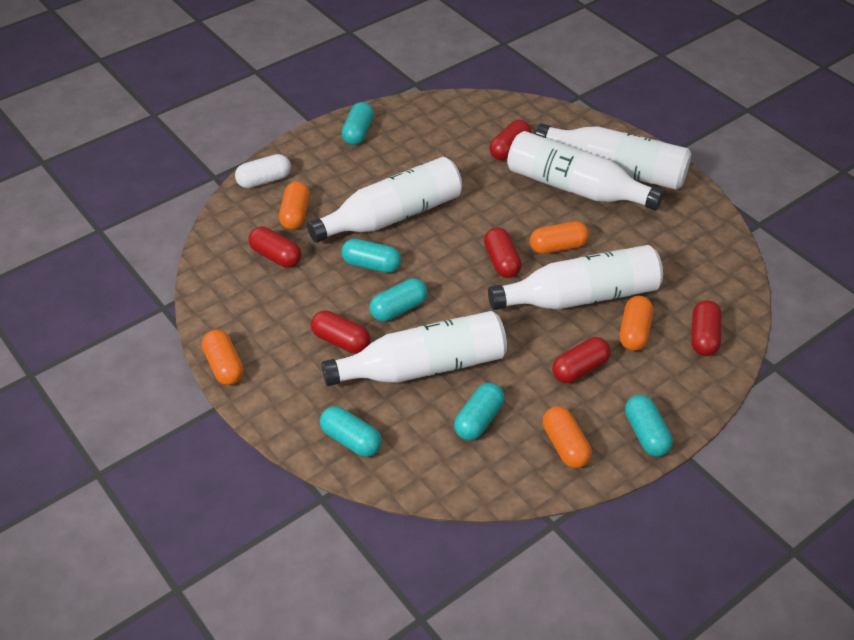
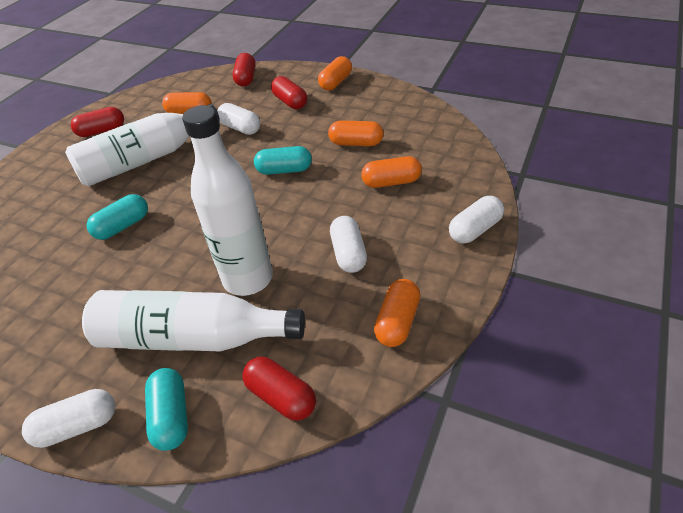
red capsule: [248,227,301,268] [311,311,370,354] [484,227,522,278] [489,120,531,160] [552,337,611,383] [691,300,722,356] = 6 -> [71,107,124,137] [233,53,256,87] [242,357,316,421] [271,76,307,109] = 4
turquoise capsule: [320,406,382,457] [341,102,374,145] [341,239,401,273] [369,278,428,321] [454,383,504,440] [625,395,673,457] = 6 -> [87,194,148,240] [145,368,188,451] [254,146,312,175] = 3
white bottle: [307,157,462,243] [321,311,507,386] [488,245,663,310] [507,131,664,211] [535,123,691,190] = 5 -> [65,104,220,186] [82,290,305,351] [182,105,273,296] = 3
white capsule: [235,154,291,188] = 1 -> [22,389,115,448] [217,103,260,135] [330,216,367,273] [449,196,504,244] = 4

